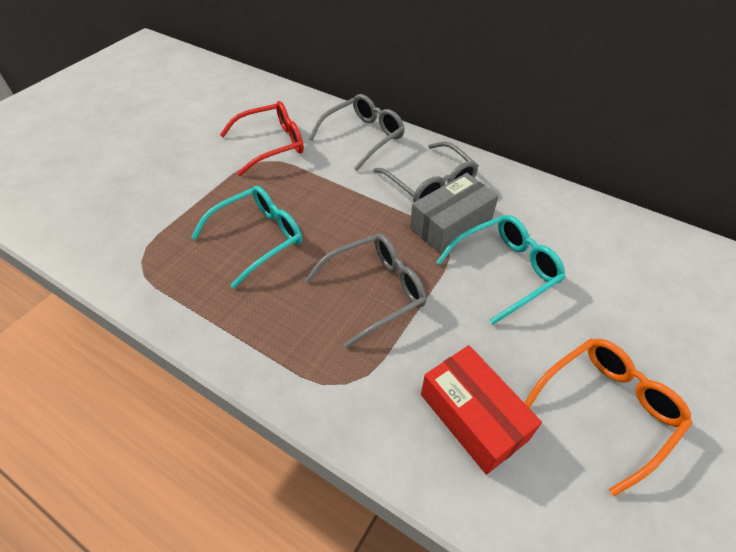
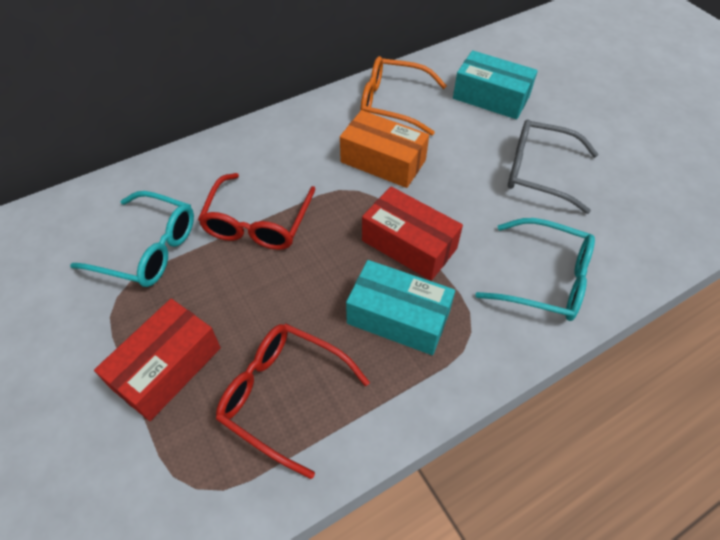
grey box: [410,173,499,253] = 1 -> none = 0
grey glasses: [305,234,426,349] [309,94,405,171] [373,141,478,202] = 3 -> [508,119,598,214] = 1
orange box: none = 0 -> [340,110,429,188] = 1
red box: [421,345,542,475] = 1 -> [94,299,221,421] [362,186,463,281] = 2
red glasses: [220,101,304,176] = 1 -> [198,173,316,250] [216,323,370,479] = 2
turquoise box: none = 0 -> [346,260,455,355] [453,50,538,119] = 2

